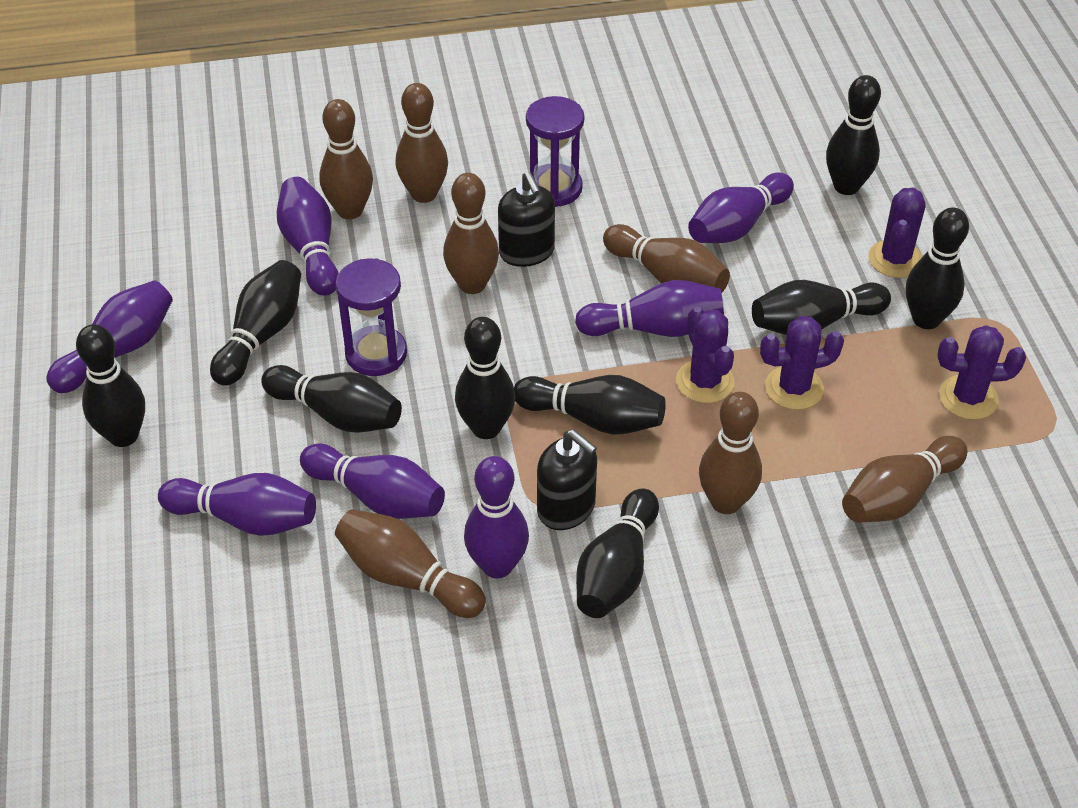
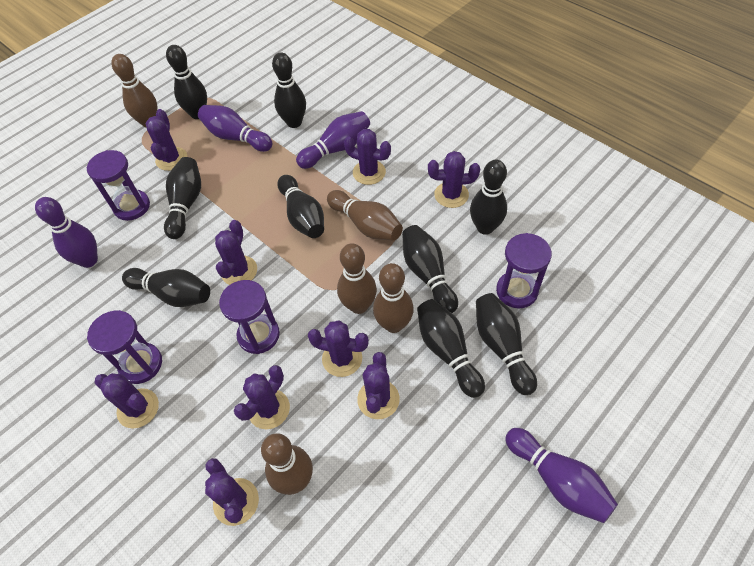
black soap dispenser: [498,171,555,267] [537,430,597,530] = 2 -> none = 0
brown bowling pin: [319,99,373,219] [335,509,486,618] [395,83,448,203] [443,173,499,294] [603,224,730,293] [699,392,762,514] [842,436,967,523] = 7 -> [111,54,157,128] [261,433,313,495] [327,190,403,241] [337,243,377,314] [373,263,414,333] = 5
purple bowling pin: [46,280,173,393] [158,473,316,536] [277,177,339,296] [300,443,445,519] [464,456,529,579] [575,280,724,337] [688,173,794,243] = 7 -> [35,197,98,268] [198,105,273,152] [296,111,370,169] [505,428,618,523] = 4
purple cactus: [676,307,734,403] [760,316,844,410] [868,187,925,278] [937,325,1026,420] = 4 -> [94,373,159,429] [146,109,187,171] [205,458,259,526] [215,220,257,285] [234,365,290,429] [308,320,369,377] [344,129,391,185] [357,352,400,419] [428,151,480,208] = 9
purple hourglass: [335,258,407,376] [526,96,584,207] = 2 -> [87,150,150,221] [87,310,162,384] [219,280,280,354] [496,233,552,309] = 4

